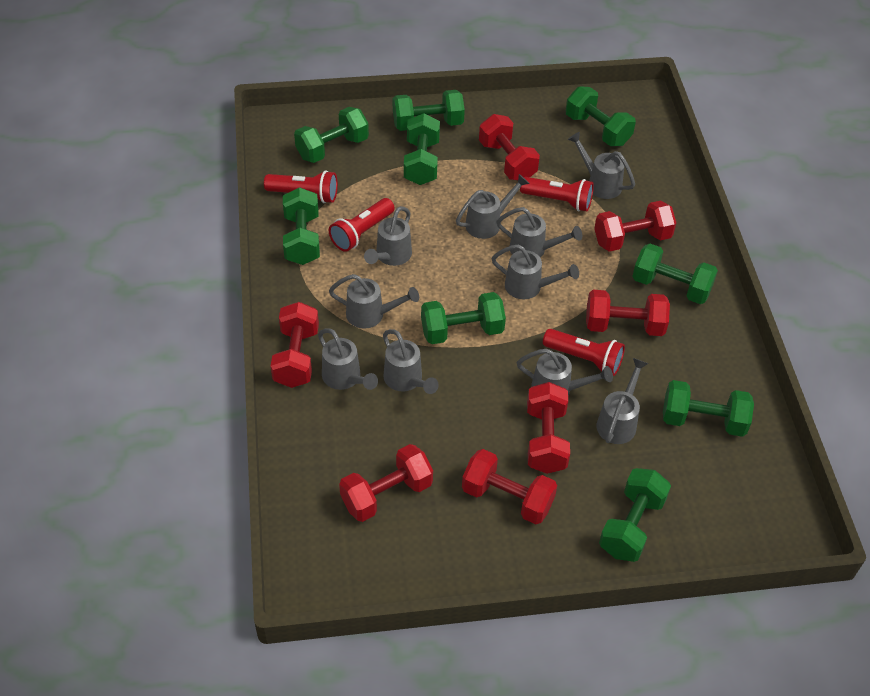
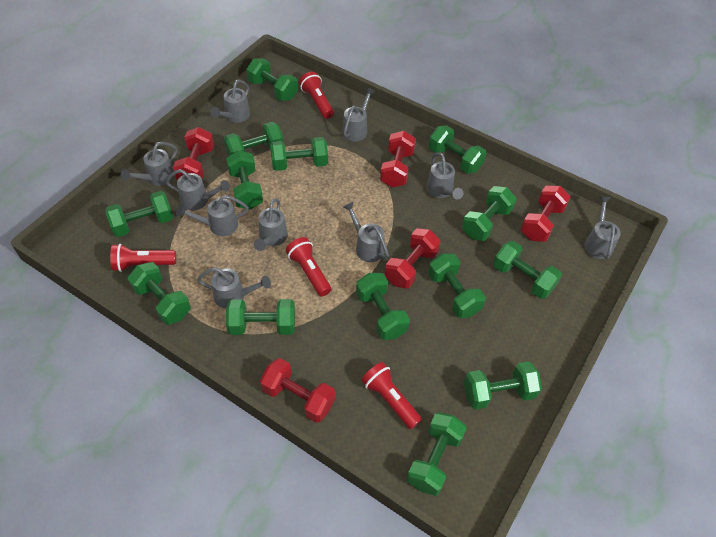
green dumbbell: [283,187,320,265] [294,107,369,163] [393,90,465,131] [404,113,440,185] [421,292,506,344] [566,86,636,146] [599,468,671,562] [632,244,718,304] [663,380,754,437] = 9 -> [105,191,173,237] [128,262,191,325] [224,122,284,156] [226,150,263,209] [226,299,295,335] [247,58,298,101] [270,137,328,171] [356,273,410,340] [407,412,467,496] [428,253,486,318] [429,125,486,174] [462,186,517,241] [464,361,542,410] [493,241,562,299] = 14
red dumbbell: [271,302,319,388] [339,444,433,522] [462,449,557,524] [479,114,540,180] [527,382,570,474] [586,290,670,336] [594,201,676,252] = 7 -> [173,127,214,180] [260,358,335,423] [380,131,416,187] [385,228,441,289] [521,186,570,242] = 5

